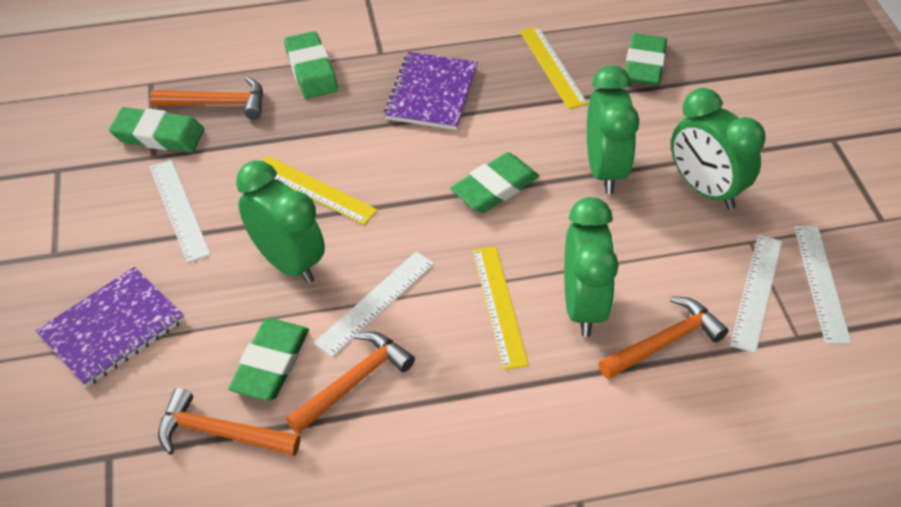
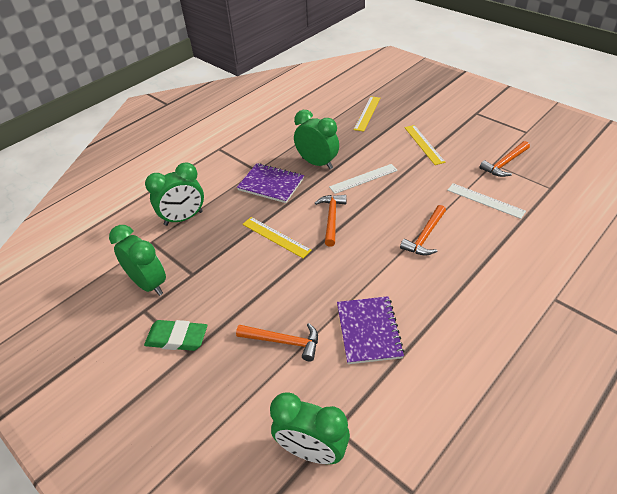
green eraser: [109,107,204,153] [228,319,309,401] [284,31,338,99] [450,152,539,213] [625,33,667,86] = 5 -> [144,320,207,351] = 1
white ruler: [150,160,211,263] [314,252,434,357] [730,235,782,353] [794,226,852,344] = 4 -> [329,164,398,194] [447,183,526,219] = 2

